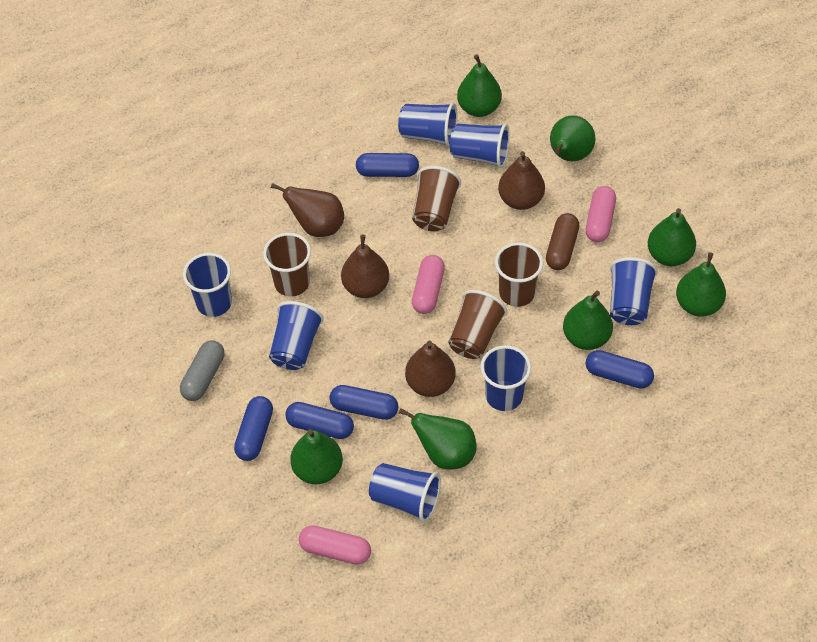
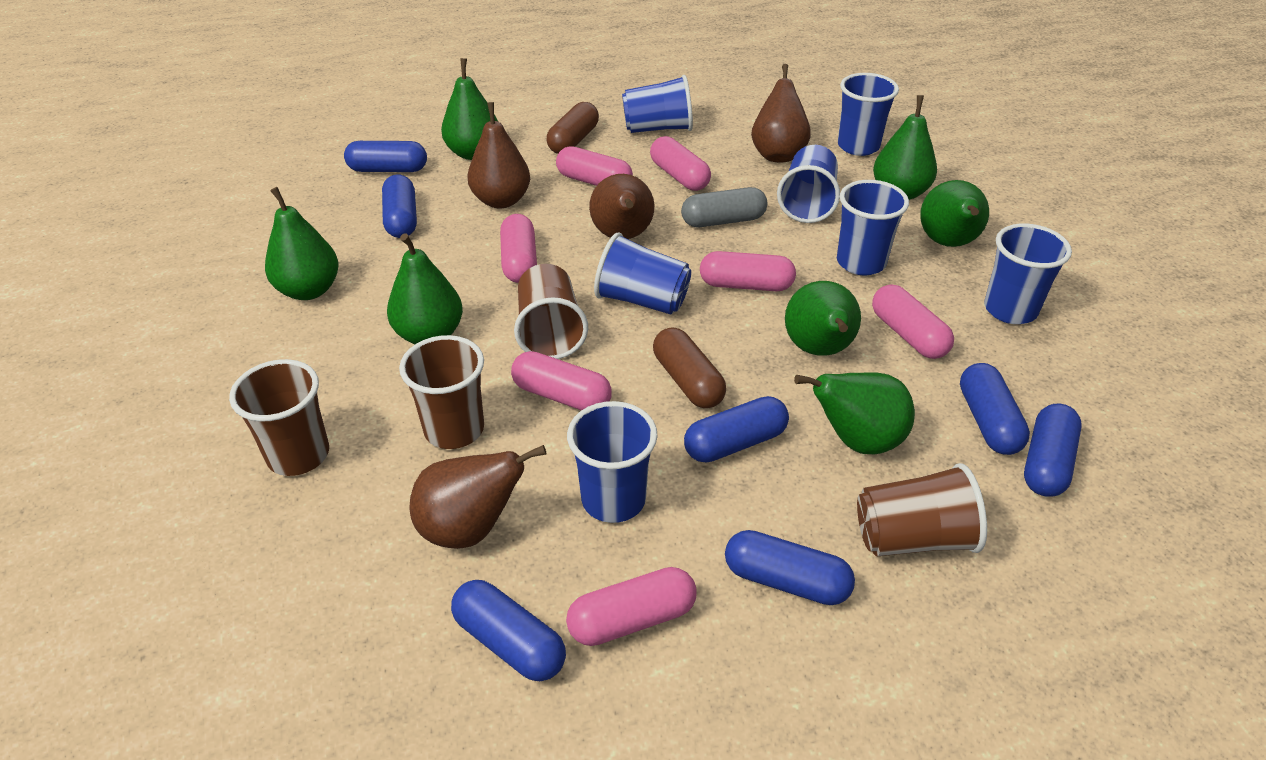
blue capsule: [234,396,273,461] [285,402,354,439] [330,385,398,420] [356,153,419,177] [586,350,654,389] = 5 -> [344,141,427,172] [382,174,417,238] [451,580,566,681] [684,396,789,462] [725,530,855,605] [960,363,1030,455] [1024,403,1082,497] = 7
brown capsule: [546,213,579,270] = 1 -> [546,102,599,154] [653,327,726,408] = 2
pink capsule: [299,526,371,565] [412,255,445,314] [586,186,616,242] = 3 -> [500,214,537,283] [511,351,612,411] [556,146,633,186] [566,567,697,646] [650,136,711,191] [700,251,796,291] [872,284,954,359] = 7

